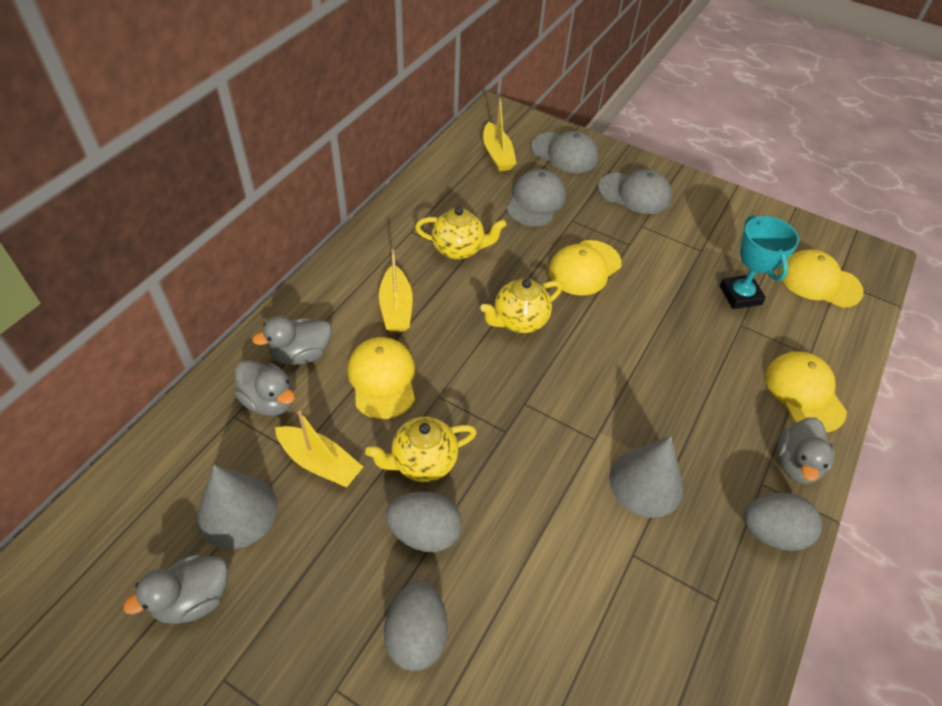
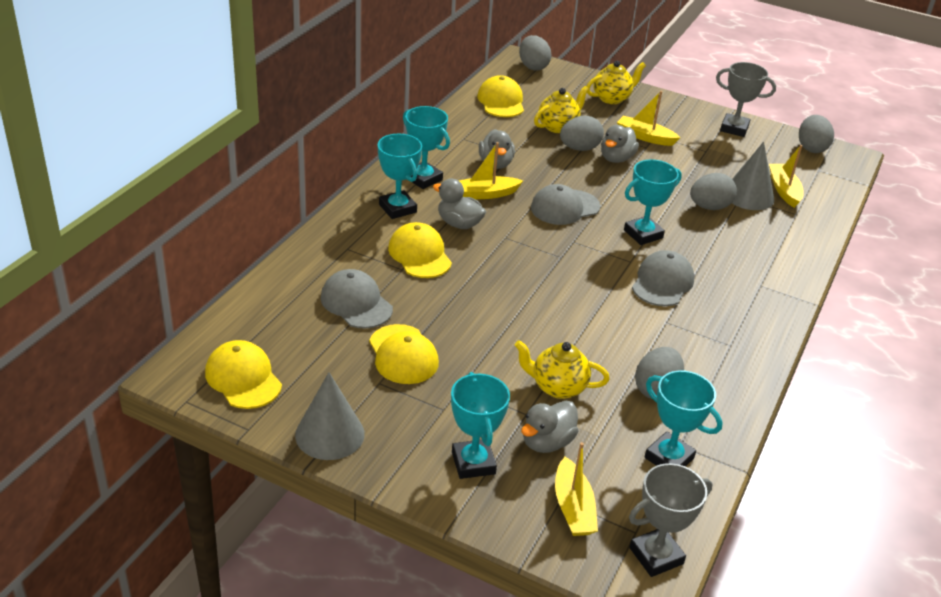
grey egg: [384,581,448,671] [385,492,462,552] [744,492,822,551] = 3 -> [519,35,552,71] [560,116,604,151] [635,347,684,399] [690,173,737,210] [799,115,834,153] = 5
grey trophy: none = 0 -> [629,463,712,577] [716,62,776,137] = 2
turquoise trophy: [720,215,799,309] = 1 -> [378,134,422,219] [403,106,450,189] [451,372,510,479] [624,159,682,245] [644,370,723,467] = 5
yellow boat: [275,411,363,487] [379,249,413,332] [483,98,517,171] = 3 -> [459,142,523,199] [555,442,598,536] [617,91,681,146] [769,145,804,208] = 4

